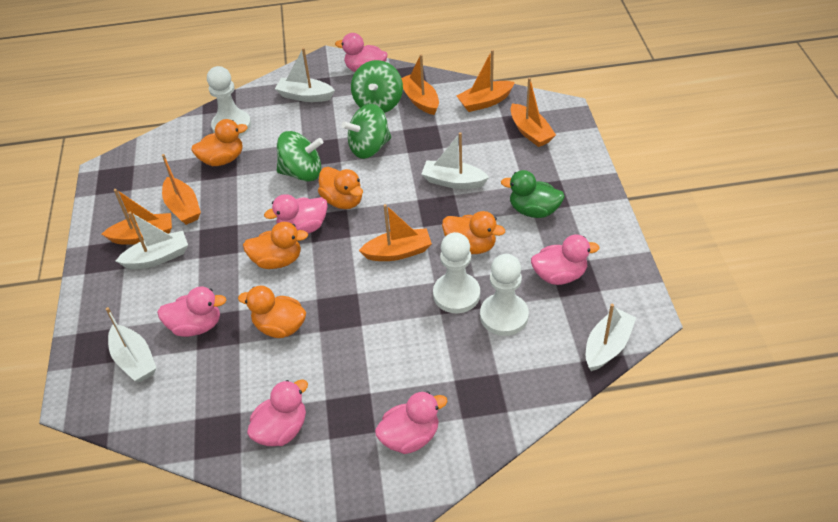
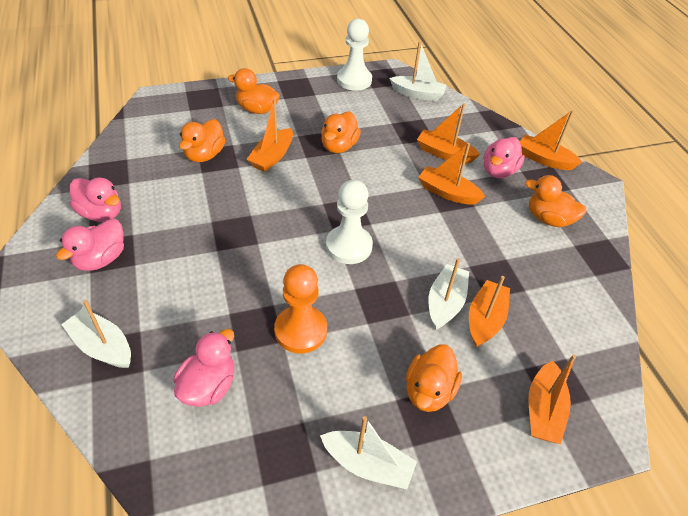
green duck: [501,170,565,218] = 1 -> none = 0
green spinning top: [277,131,323,182] [341,104,391,159] [351,60,403,113] = 3 -> none = 0
orange pawn: none = 0 -> [274,264,327,353] = 1
pink duck: [157,287,226,337] [247,379,308,446] [264,194,327,234] [335,33,388,72] [375,391,448,454] [531,235,600,285] = 6 -> [56,219,124,271] [70,177,121,222] [173,329,234,407] [484,137,525,178] = 4
white boat: [106,307,156,382] [116,212,188,269] [275,48,335,102] [421,132,489,189] [586,304,636,371] = 5 -> [61,300,131,368] [320,416,417,489] [389,42,447,101] [428,258,469,330] = 4
white pawn: [207,66,251,137] [433,232,480,313] [480,254,529,336] = 3 -> [326,180,373,264] [337,19,372,91] = 2

